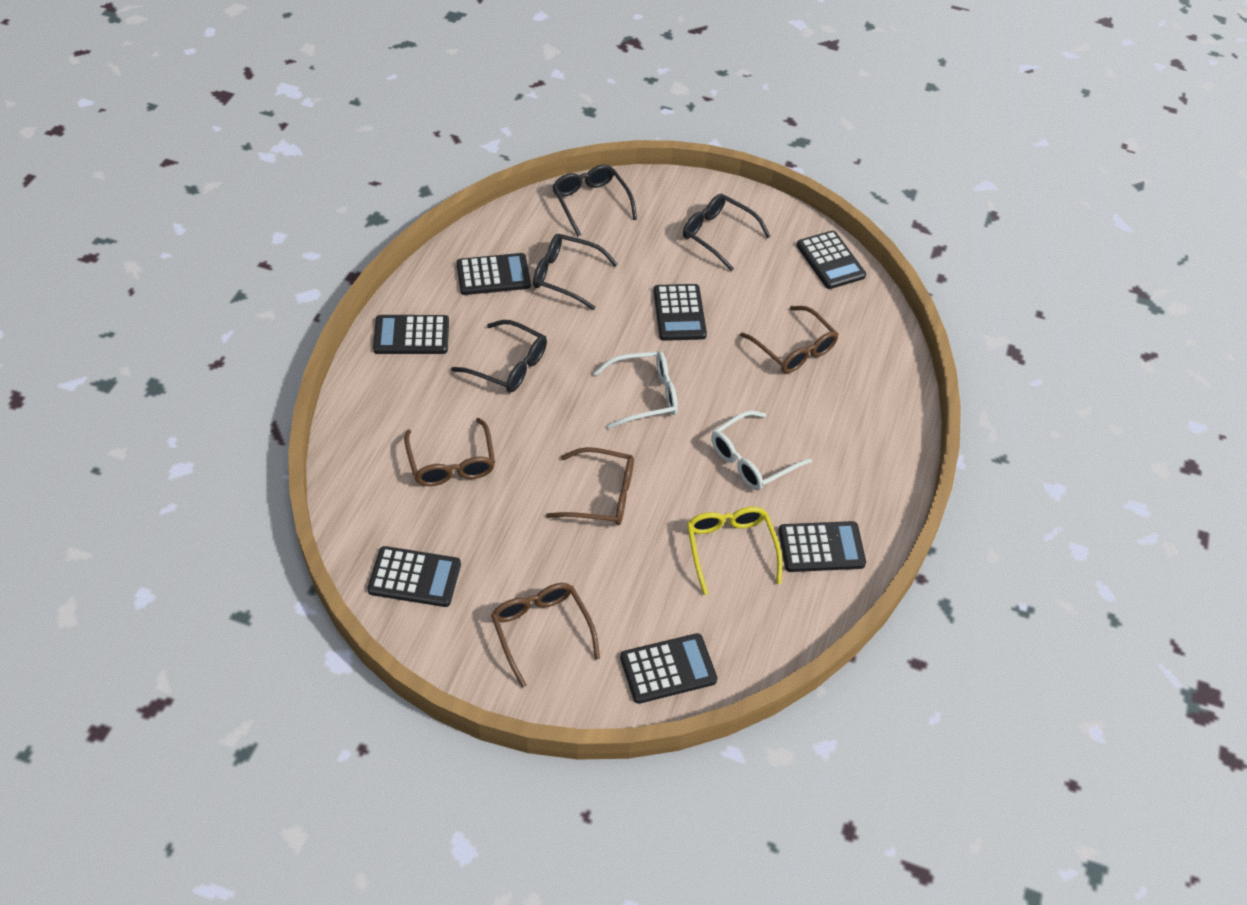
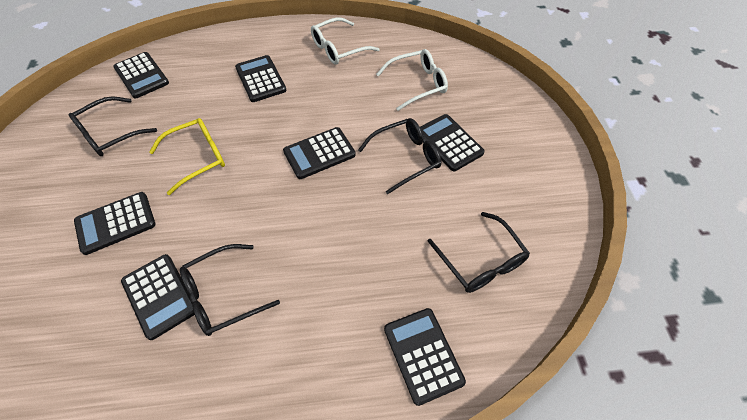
brown glasses: [404,418,495,486] [491,583,600,688] [546,447,634,525] [740,306,839,373] = 4 -> none = 0

